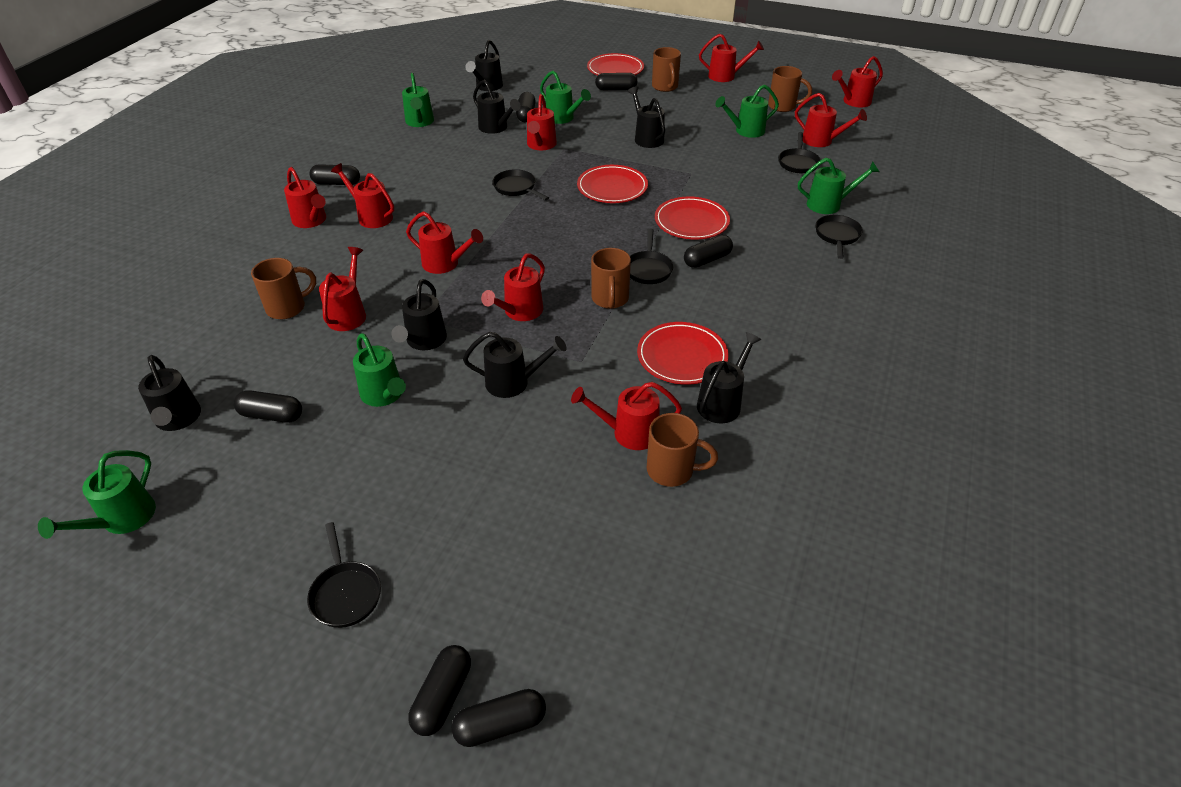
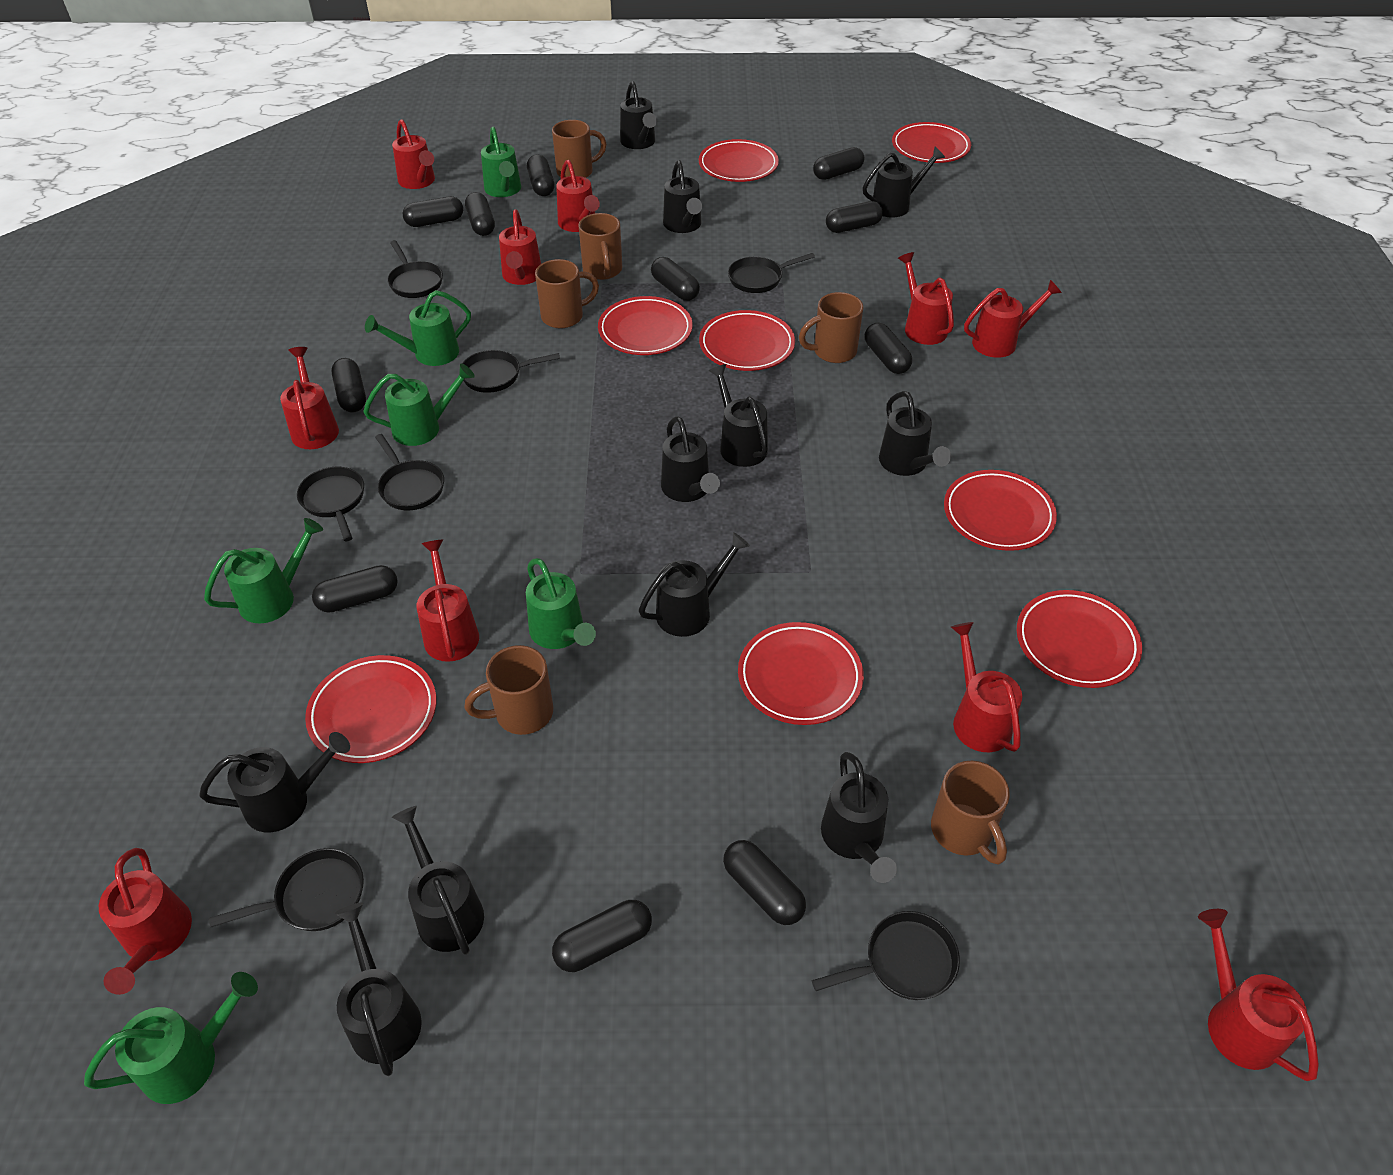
black capsule: [234,390,302,423] [310,164,360,185] [408,645,471,736] [452,689,546,747] [516,92,536,122] [595,73,637,90] [684,235,733,268] = 7 -> [312,565,398,613] [331,358,366,413] [403,196,463,227] [465,192,495,236] [527,155,555,196] [552,900,652,972] [651,257,700,301] [723,840,806,925] [813,147,864,180] [826,201,883,233] [865,323,912,374] = 11
black pan: [307,522,381,628] [493,169,549,200] [630,229,673,284] [779,132,820,173] [816,215,863,259] = 5 -> [209,848,364,931] [297,467,364,541] [375,434,444,510] [387,240,443,298] [462,350,560,393] [728,253,815,293] [812,911,960,1000] = 7
black watering can: [138,355,201,431] [391,279,447,350] [463,332,567,398] [465,40,503,91] [473,80,521,134] [628,86,665,148] [697,332,762,423] = 7 -> [199,732,350,833] [335,902,422,1076] [392,806,484,955] [620,81,657,149] [639,532,750,637] [661,416,720,502] [663,160,702,233] [709,364,768,467] [821,752,897,883] [863,147,945,218] [879,391,951,476] = 11
brown mug: [251,258,316,319] [591,248,631,309] [647,413,718,487] [652,47,681,92] [768,66,812,112] = 5 -> [464,645,553,735] [535,259,599,328] [552,120,607,178] [578,213,622,280] [799,292,864,363] [931,761,1010,865] = 6
red plate: [577,165,648,203] [587,53,644,76] [637,322,729,384] [655,197,730,240] = 4 -> [305,655,436,763] [598,296,693,355] [699,139,779,182] [699,310,795,371] [738,622,864,725] [892,122,971,163] [944,470,1057,551] [1017,590,1142,688] = 8

